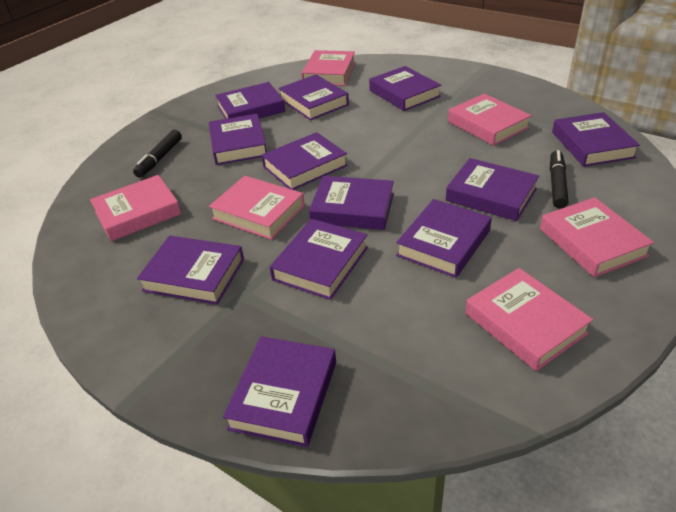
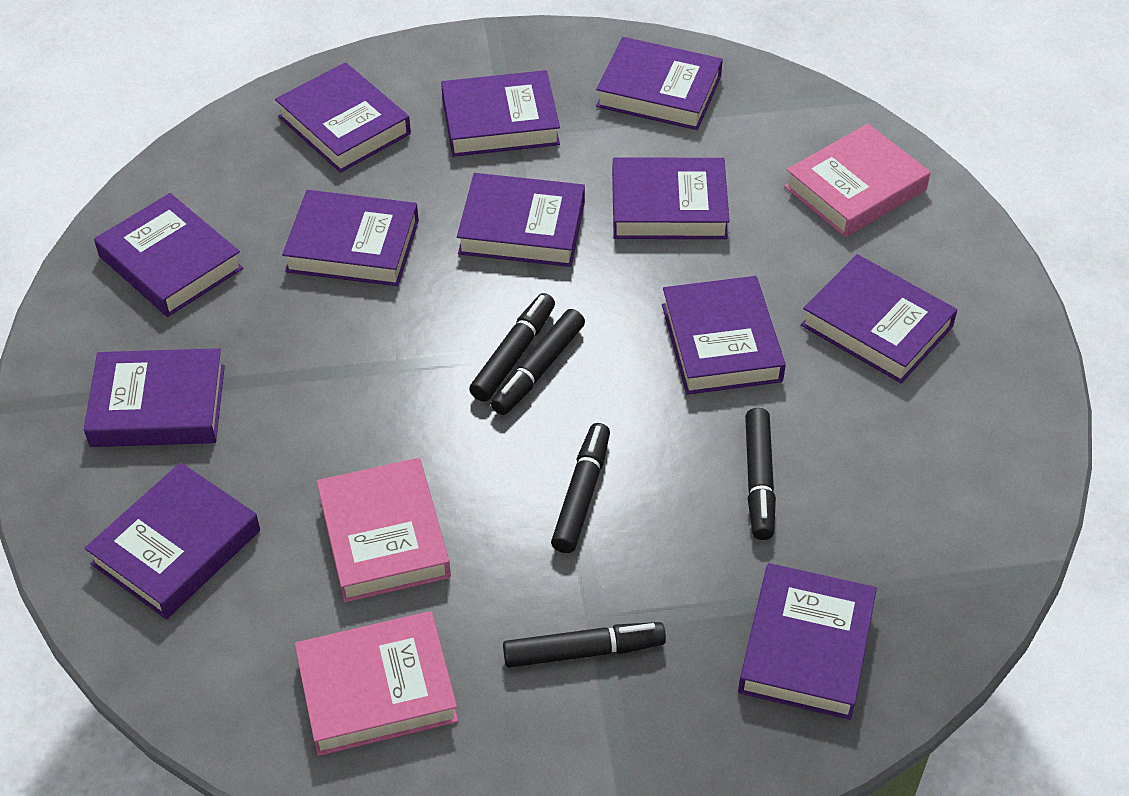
black marker: [133,130,182,178] [550,150,569,209] = 2 -> [469,293,555,402] [491,309,585,415] [503,622,666,668] [551,423,610,553] [745,408,776,540] = 5
pink book: [90,175,182,241] [209,176,305,240] [301,50,356,86] [448,93,532,146] [466,268,593,371] [540,197,654,277] = 6 -> [295,611,458,756] [317,458,451,602] [784,124,930,237] = 3

